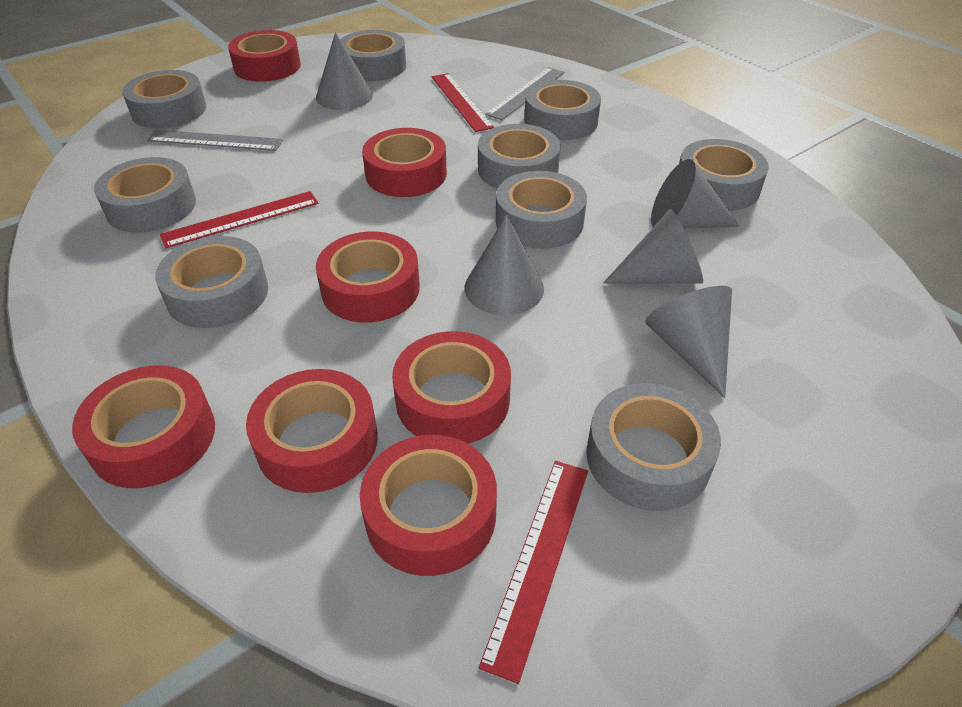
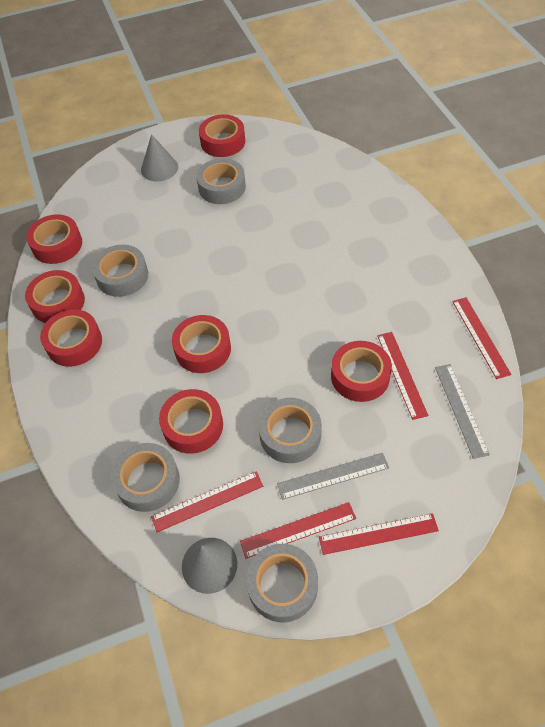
grey cone: [316,32,373,110] [464,215,544,315] [603,209,703,283] [645,286,732,398] [651,159,740,228] = 5 -> [141,134,178,182] [182,538,237,594] = 2
grey tape: [94,157,196,232] [122,70,206,129] [155,236,268,328] [340,30,406,81] [478,124,561,189] [496,171,587,249] [524,80,601,140] [586,383,721,511] [679,139,769,211] = 9 -> [92,245,148,297] [111,443,180,512] [196,158,246,204] [246,544,318,623] [258,398,322,463] = 5
red ruler: [160,191,319,248] [431,73,494,132] [479,461,588,684] = 3 -> [151,471,263,532] [240,502,356,559] [319,513,439,555] [377,332,428,420] [452,297,512,379] = 5

